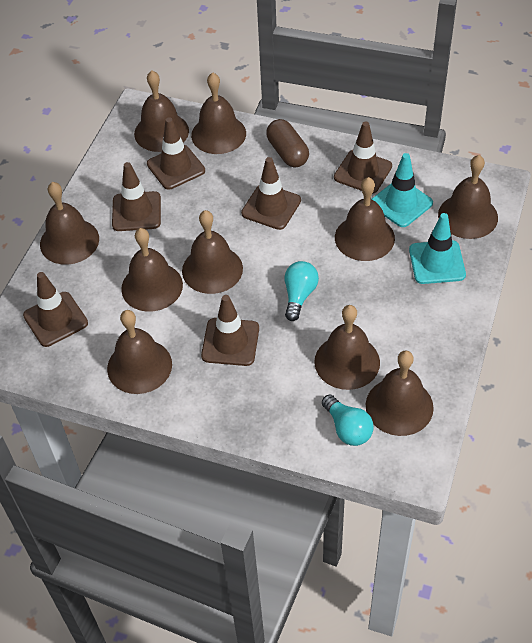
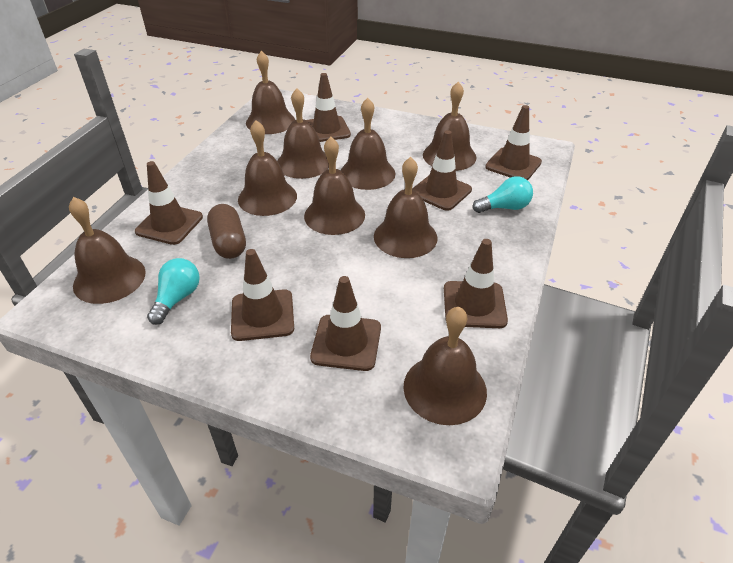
brown bell: [40,182,99,265] [107,310,172,394] [121,228,183,312] [134,71,189,152] [182,210,243,294] [191,72,246,154] [314,305,380,390] [335,177,395,261] [366,350,434,436] [438,155,498,239] = 10 -> [69,197,146,304] [238,120,297,216] [246,51,295,134] [277,88,329,179] [304,137,365,235] [340,98,395,190] [374,157,438,258] [403,307,487,425] [423,82,476,171] = 9
brown traffic cone: [23,272,88,347] [112,162,161,231] [147,117,205,190] [201,295,259,366] [241,157,301,230] [334,121,392,194] = 6 -> [135,161,203,245] [231,249,294,341] [307,73,351,142] [310,276,381,371] [412,130,472,211] [444,239,508,328] [485,105,542,180] = 7
turquoise traffic cone: [372,153,433,227] [409,213,466,284] = 2 -> none = 0

